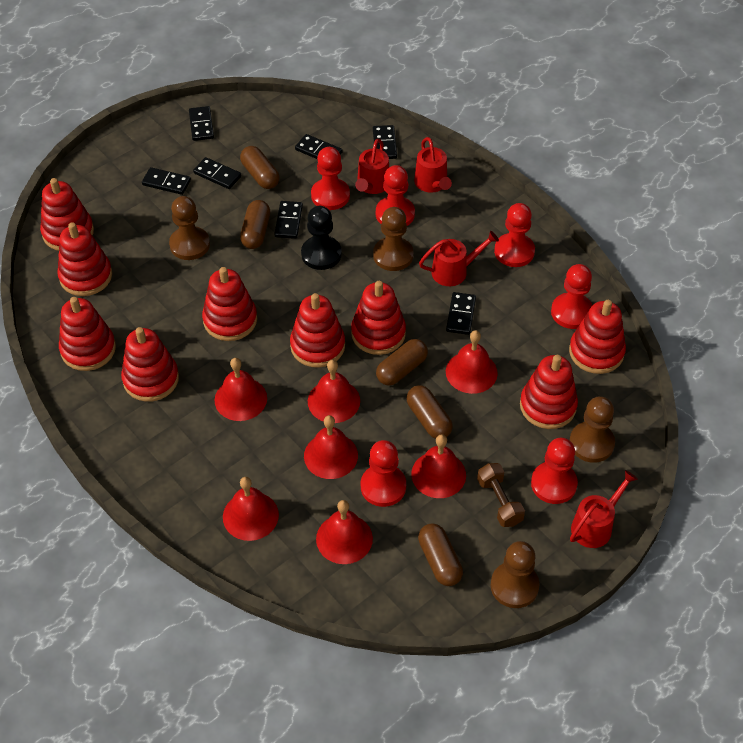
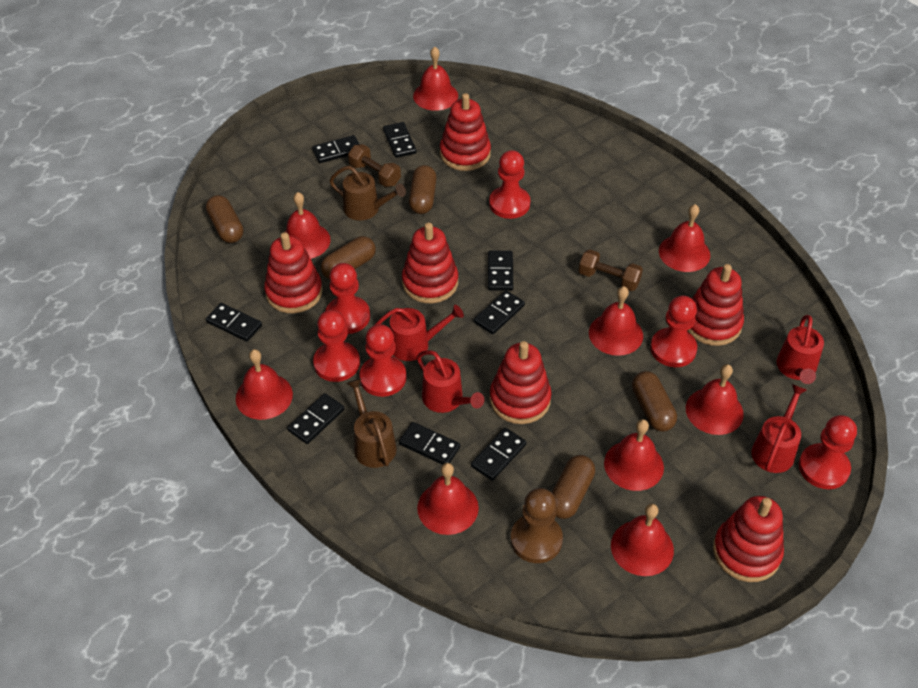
black domino: [142,167,191,195] [189,106,214,141] [193,157,241,189] [274,201,303,239] [295,134,343,159] [373,125,397,159] [446,292,476,335] = 7 -> [206,303,262,342] [287,393,344,444] [312,135,360,163] [383,122,416,158] [399,422,460,465] [471,428,527,481] [474,290,525,334] [488,251,513,291] = 8
black pawn: [301,206,342,270] = 1 -> none = 0
brown dumbbell: [477,463,525,527] = 1 -> [348,144,401,187] [579,250,643,291] = 2
brown pawn: [169,196,210,260] [373,207,414,271] [491,541,540,608] [570,397,615,463] = 4 -> [511,488,563,563] = 1
brown watering can: none = 0 -> [329,166,406,220] [346,378,397,468] = 2
red bell: [215,358,267,421] [223,477,279,541] [304,415,358,479] [308,360,360,423] [316,500,373,564] [411,434,466,498] [446,330,498,394] = 7 -> [236,349,293,420] [285,192,331,259] [413,47,458,111] [417,463,479,535] [589,286,643,356] [604,419,664,491] [611,504,674,576] [659,204,710,272] [686,364,744,435] = 9
red stacking toy: [40,178,94,251] [57,222,112,296] [59,297,116,371] [121,327,179,402] [202,267,257,341] [290,293,345,368] [351,281,406,355] [520,355,578,429] [569,300,626,374] = 9 -> [264,232,323,313] [402,223,458,303] [440,93,491,171] [490,341,552,424] [687,264,744,346] [713,496,784,582] = 6

